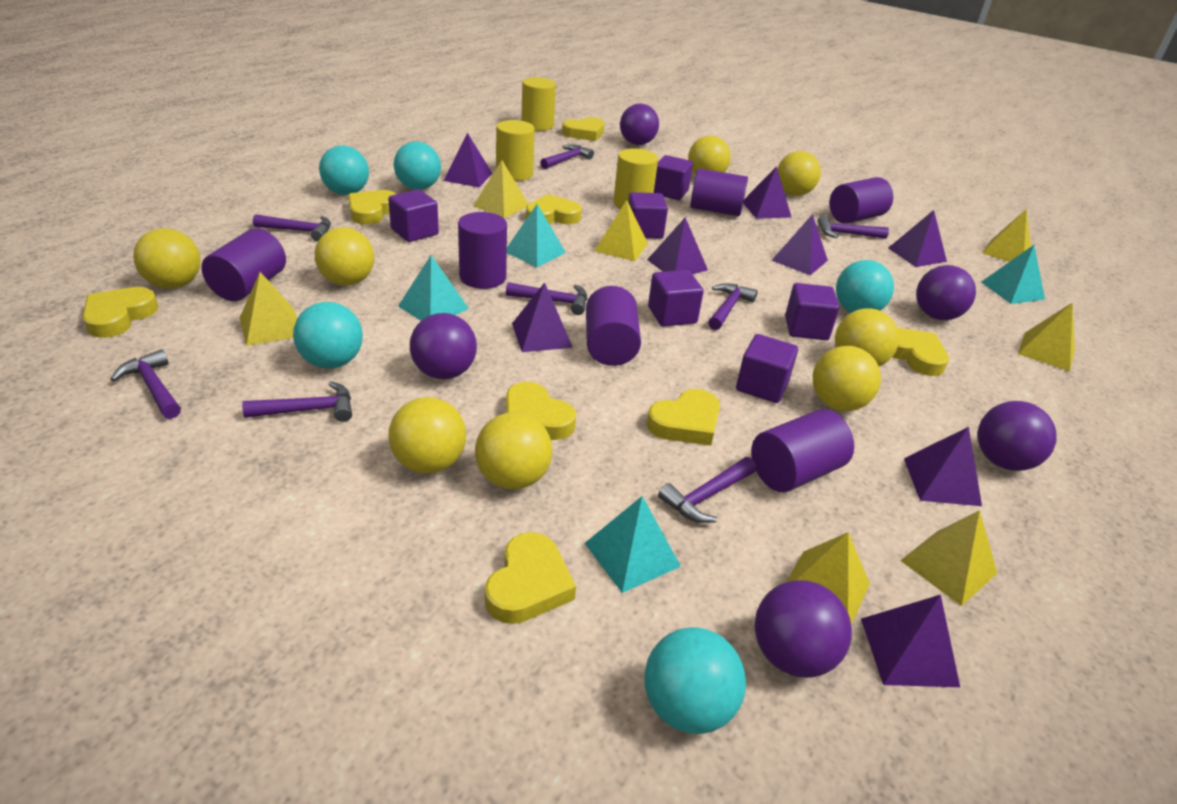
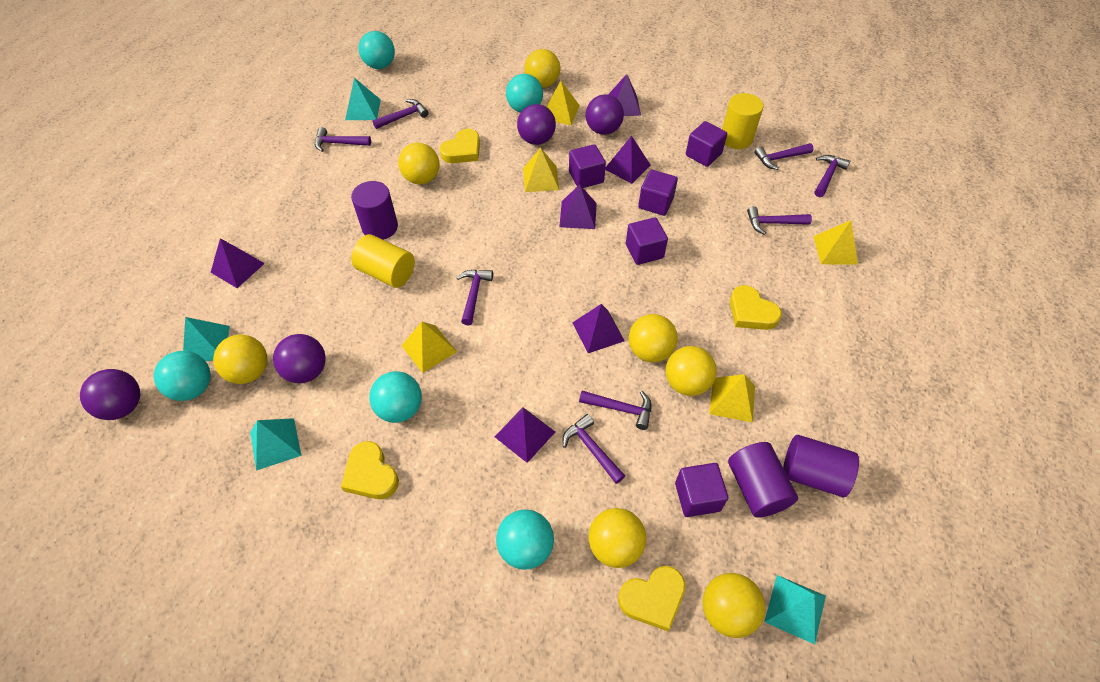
purple ball: [410,313,477,379] [620,104,659,145] [755,580,852,678] [916,265,976,320] [977,401,1056,471] = 5 -> [80,369,140,420] [273,334,326,383] [517,104,556,145] [586,94,624,135] = 4
purple cube: [388,189,439,242] [628,192,668,239] [648,270,704,327] [654,155,693,200] [736,334,798,403] [785,283,839,340] = 6 -> [569,144,606,188] [626,217,668,265] [638,169,678,216] [675,463,728,517] [686,121,727,167] = 5
purple cylinder: [201,228,286,301] [458,212,507,289] [586,286,641,366] [690,169,748,216] [751,409,854,492] [829,177,893,224] = 6 -> [351,181,398,240] [728,442,798,517] [783,435,859,497] = 3
purple pyramid: [443,133,492,187] [512,282,573,352] [647,217,708,274] [743,166,792,219] [771,214,828,275] [861,595,960,687] [889,210,947,267] [904,427,982,506] = 8 -> [211,238,265,288] [494,407,555,463] [559,184,597,229] [572,304,625,353] [605,136,651,184] [608,74,641,116] = 6
yellow ball: [133,228,201,289] [315,227,374,286] [388,397,466,474] [475,412,552,490] [688,136,731,175] [778,151,821,196] [813,346,881,411] [835,308,899,366] = 8 -> [213,335,267,384] [398,143,439,184] [524,49,560,88] [588,508,646,568] [629,314,678,362] [666,346,717,396] [702,573,765,638] = 7
yellow cylinder: [496,120,535,181] [521,77,556,131] [614,148,658,209] = 3 -> [351,234,415,288] [722,93,763,149] = 2
yellow heart: [82,287,158,338] [348,190,396,225] [485,532,576,624] [506,382,576,440] [526,194,582,224] [562,117,605,141] [647,389,720,446] [892,328,949,376] = 8 -> [341,441,399,499] [440,129,480,163] [618,566,686,631] [730,285,782,330] = 4
yellow pyramid: [240,272,297,346] [473,160,528,218] [594,200,648,261] [786,532,870,625] [900,510,997,606] [982,209,1031,262] [1018,302,1075,372] = 7 -> [401,322,457,373] [523,148,559,192] [547,81,580,125] [709,374,755,422] [813,220,858,265] = 5

